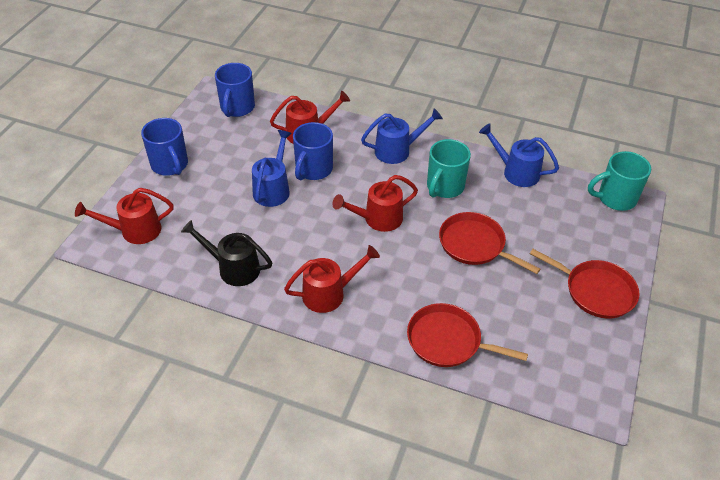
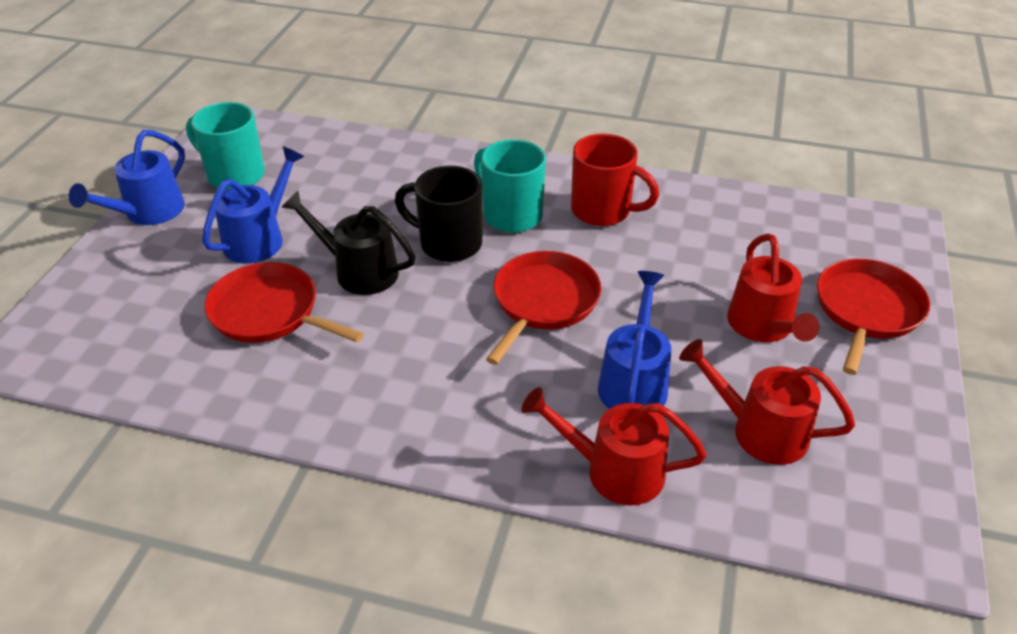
black mug: none = 0 -> [395,165,482,262] = 1
blue mug: [141,118,188,176] [215,63,255,117] [293,122,333,180] = 3 -> none = 0
red mug: none = 0 -> [571,134,659,226] = 1
red watering can: [75,188,174,244] [270,91,350,144] [284,245,380,313] [332,175,418,232] = 4 -> [521,387,707,505] [679,339,855,465] [727,233,820,342] = 3

